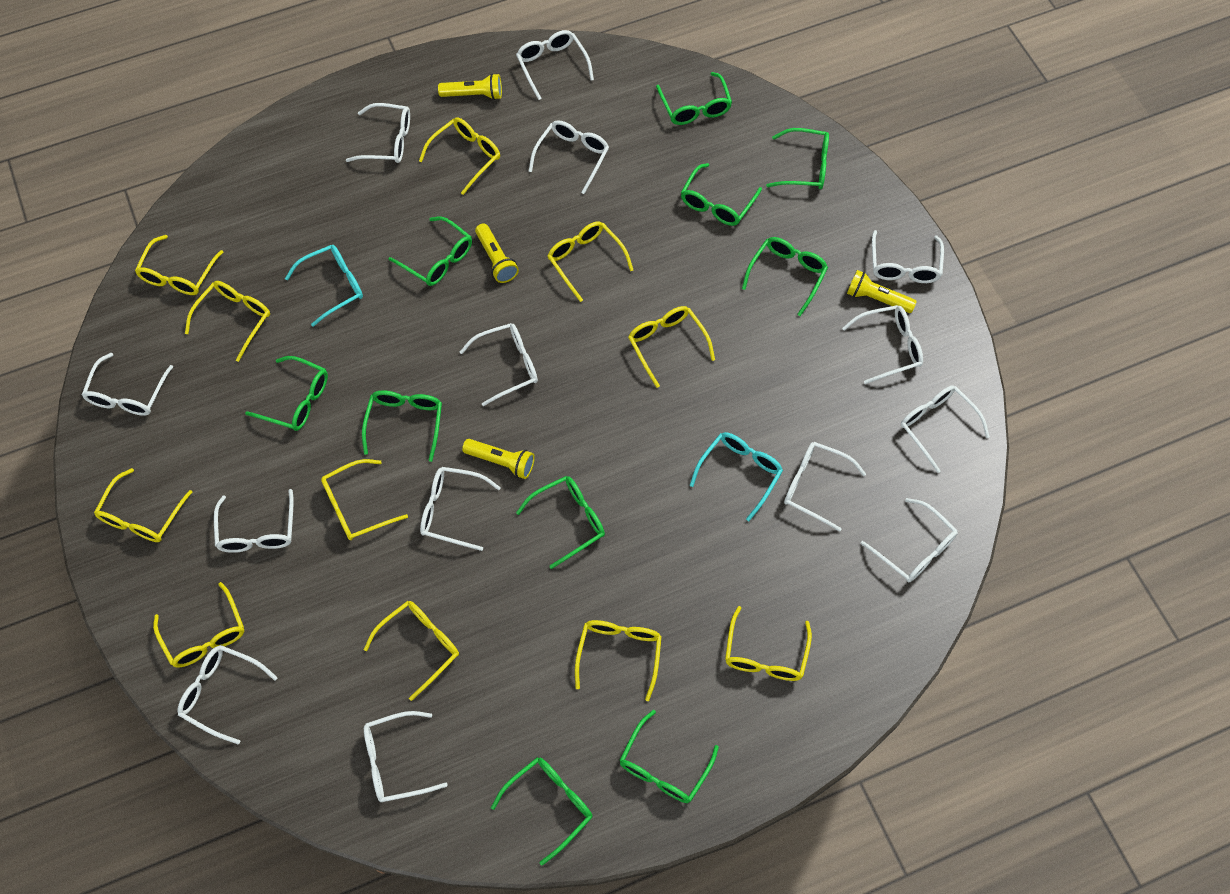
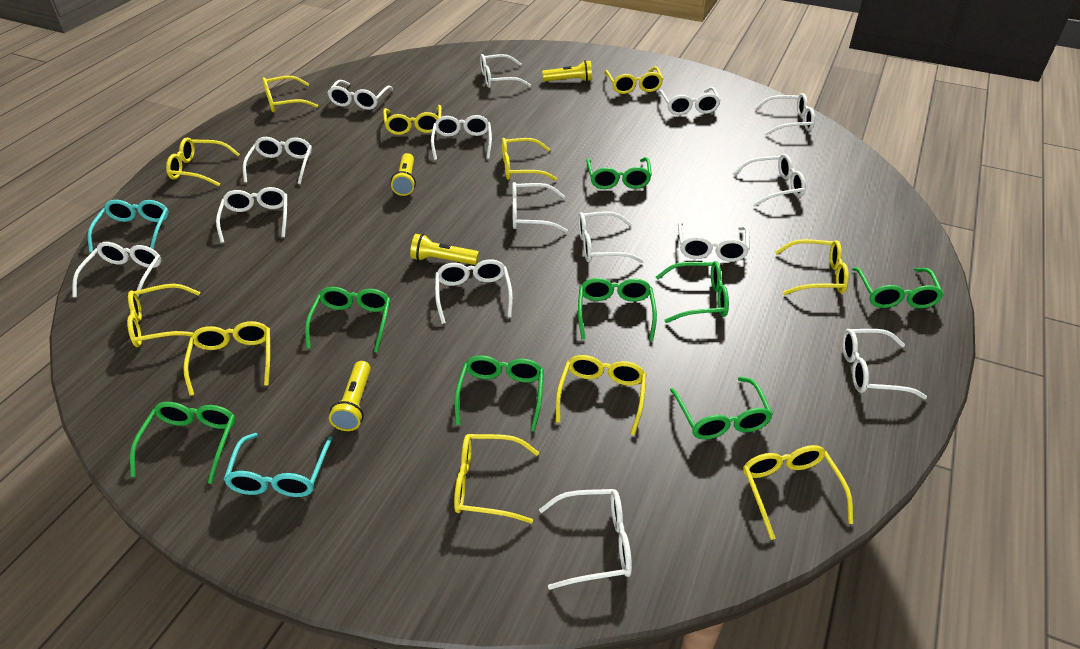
green glasses: [245,356,328,431] [362,390,442,462] [388,217,472,286] [491,757,592,866] [516,476,605,569] [619,710,719,803] [656,72,732,125] [681,163,762,226] [742,237,828,316] [766,128,829,189] = 10 -> [130,402,236,484] [305,287,390,353] [454,356,544,432] [578,278,657,341] [586,157,652,189] [656,261,729,323] [670,377,773,440] [852,267,944,308] = 8
white glasses: [82,353,173,416] [177,645,278,745] [214,489,294,553] [346,103,410,163] [364,711,448,802] [420,467,501,551] [460,323,538,406] [516,30,594,100] [529,120,609,194] [784,442,866,532] [842,305,923,384] [861,498,958,582] [872,230,944,283] [900,385,990,473] = 14 -> [72,242,162,298] [216,187,287,243] [243,137,312,184] [327,80,393,110] [431,115,492,160] [435,259,513,324] [480,54,531,88] [512,182,568,233] [539,489,632,590] [578,211,644,263] [658,87,721,115] [678,222,749,262] [733,154,806,207] [754,93,815,135] [842,329,927,399] = 15

